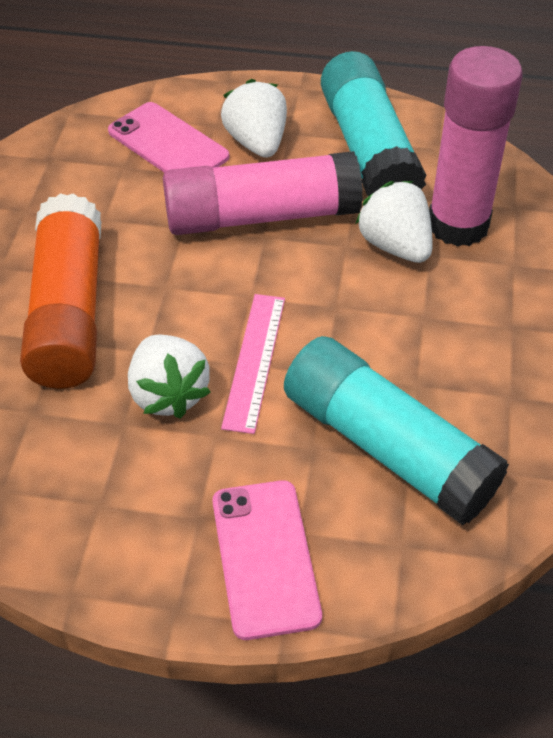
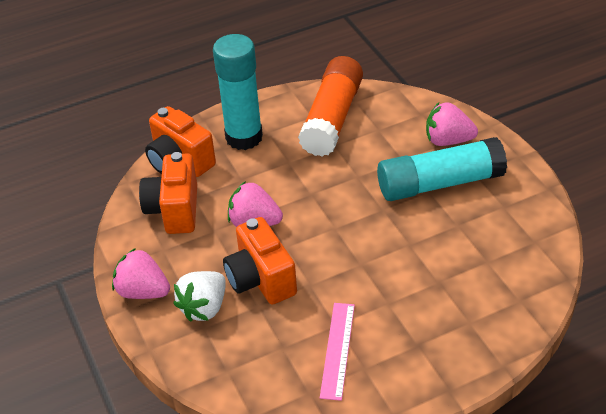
orange camera: none = 0 -> [139,152,197,234] [145,106,216,177] [223,217,297,305] = 3
pink glue stick: [163,151,363,235] [429,46,522,247] = 2 -> none = 0
pink phone: [108,102,229,172] [213,480,322,640] = 2 -> none = 0
pink strawberry: none = 0 -> [112,248,170,299] [228,181,283,227] [426,102,478,146] = 3
white strawberry: [128,335,211,419] [221,79,287,158] [355,181,433,263] = 3 -> [173,271,226,322] = 1

